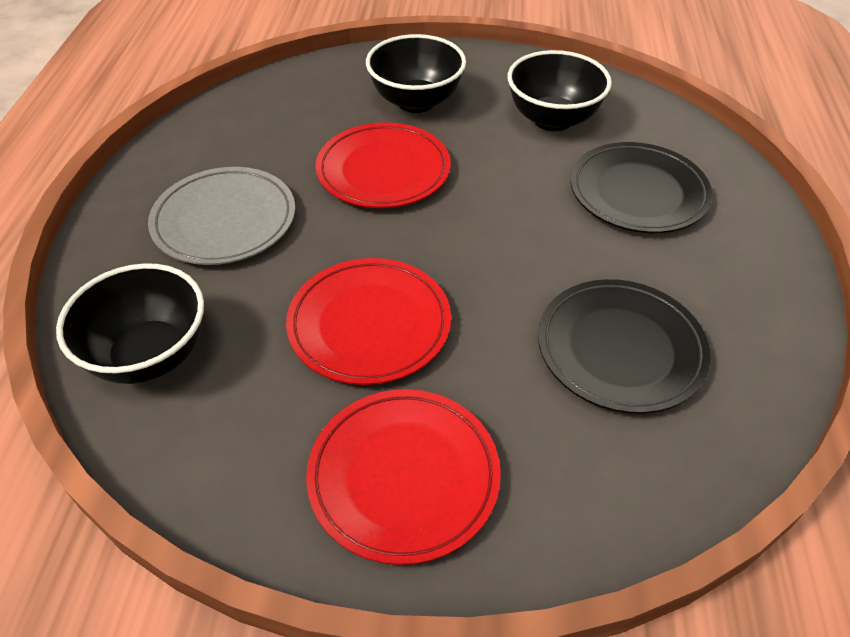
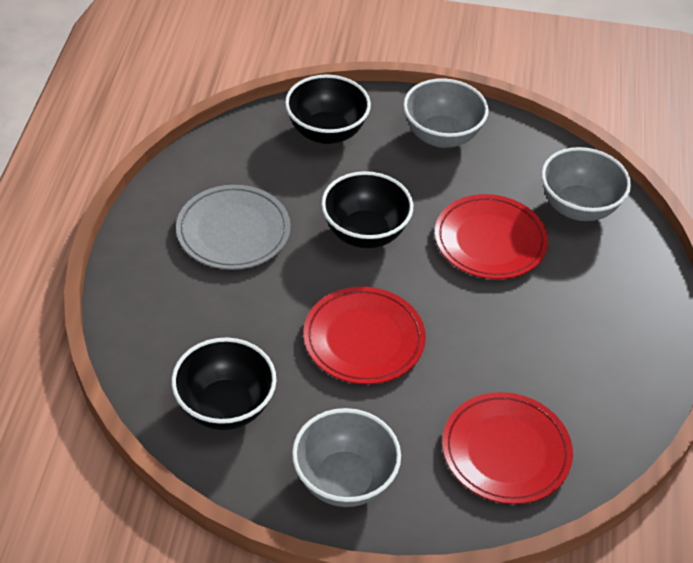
black plate: [538,279,711,414] [570,142,713,233] = 2 -> none = 0
grey bowl: none = 0 -> [292,408,401,507] [403,78,489,148] [541,147,631,221] = 3

